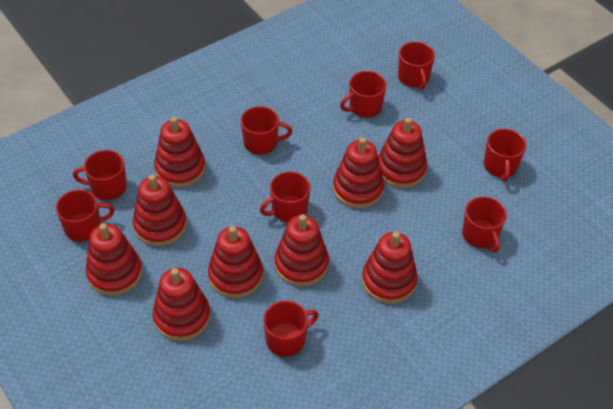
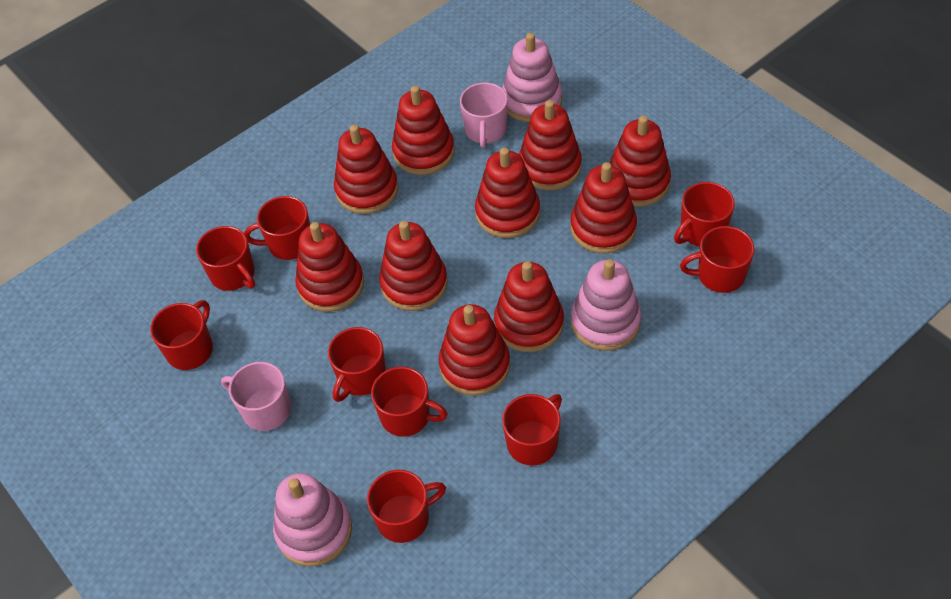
pink mug: none = 0 -> [221,362,291,431] [460,82,508,148] = 2
pink stacking toy: none = 0 -> [273,473,352,566] [502,33,562,122] [571,259,641,351] = 3
red stacking toy: [86,223,142,296] [133,174,187,246] [153,268,210,341] [154,117,206,188] [208,226,263,298] [274,214,329,287] [333,137,384,208] [362,232,418,304] [378,118,427,188] = 9 -> [295,222,364,312] [334,125,398,214] [379,221,448,311] [392,86,455,175] [439,304,510,396] [475,148,540,238] [494,261,564,352] [519,100,582,191] [570,162,637,254] [609,115,671,207] = 10

